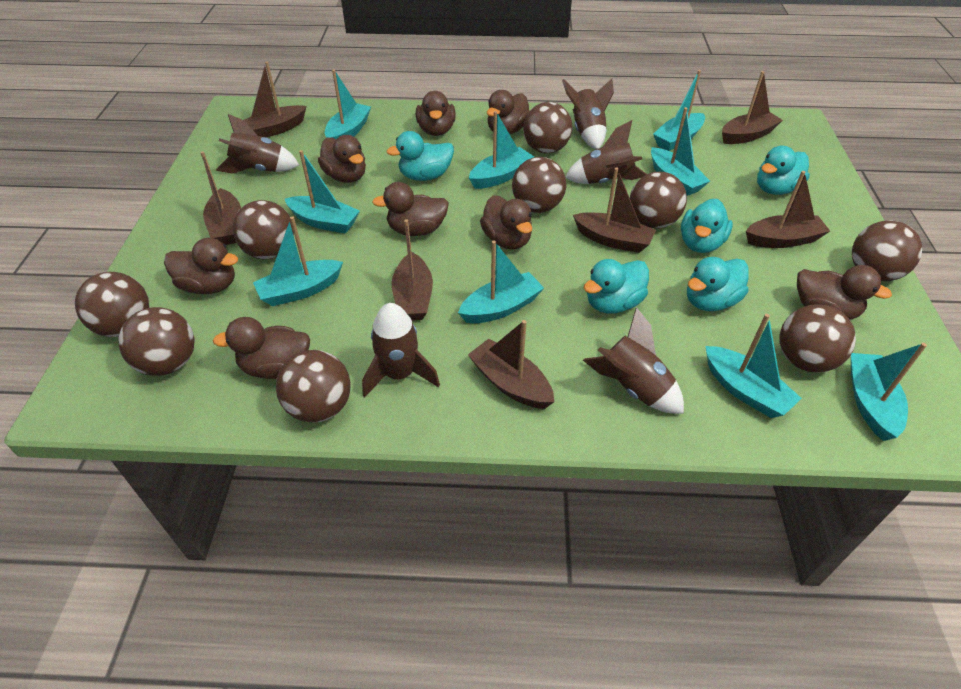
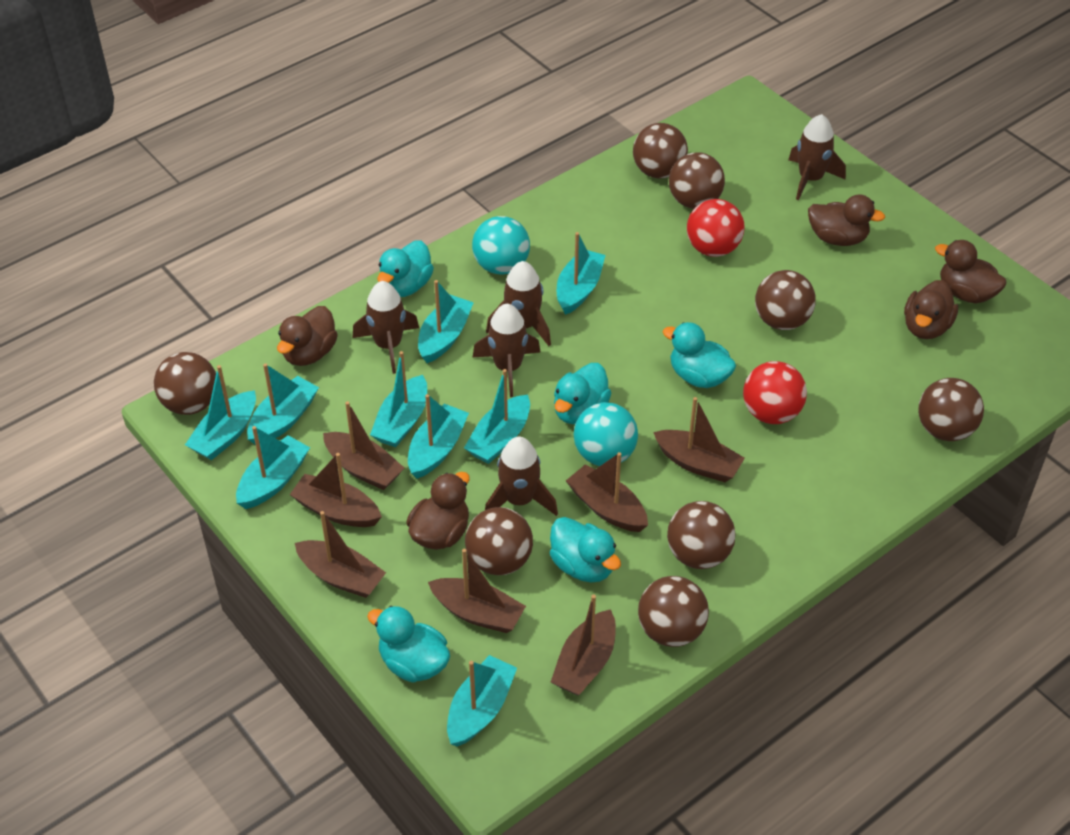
brown ball: [75,272,149,337] [118,307,195,376] [233,200,294,259] [276,350,351,423] [512,157,566,213] [523,102,572,153] [630,172,687,229] [779,304,856,373] [852,220,922,281] = 9 -> [154,352,216,415] [465,507,533,575] [633,123,688,179] [638,576,709,647] [667,501,736,569] [669,152,725,209] [755,270,816,330] [918,378,984,441] = 8
brown duck: [164,238,238,294] [213,317,310,379] [318,135,366,183] [372,182,449,236] [416,91,456,136] [480,195,532,249] [487,90,530,134] [797,265,892,320] = 8 -> [277,306,338,366] [406,472,470,550] [808,194,885,246] [904,280,958,339] [935,240,1007,303] = 5
red ball: none = 0 -> [687,199,744,257] [743,361,807,424] = 2
turquoise ball: none = 0 -> [472,216,530,274] [573,402,638,466] = 2

